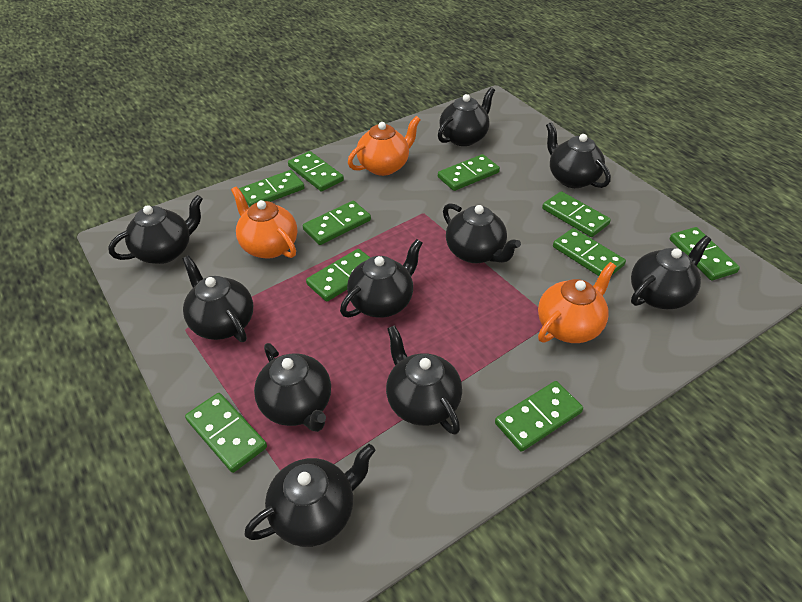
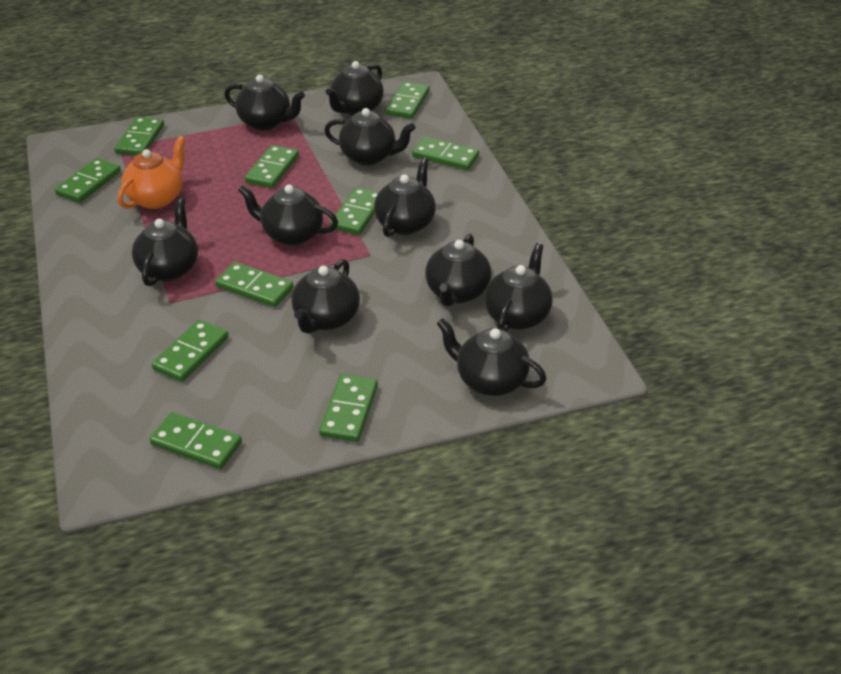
orange teapot: [231,186,297,259] [348,116,421,176] [538,262,616,343] = 3 -> [117,136,186,209] = 1

